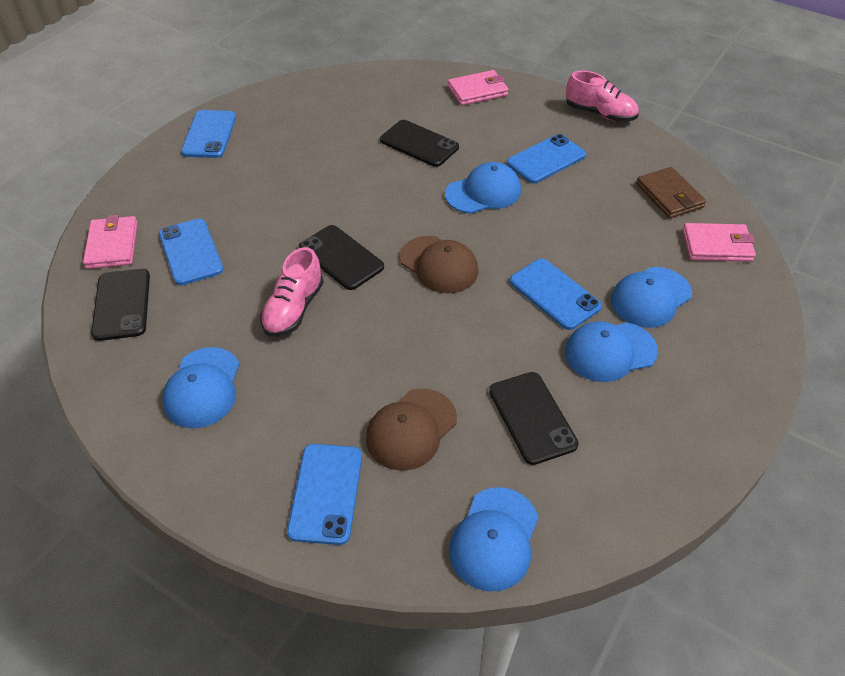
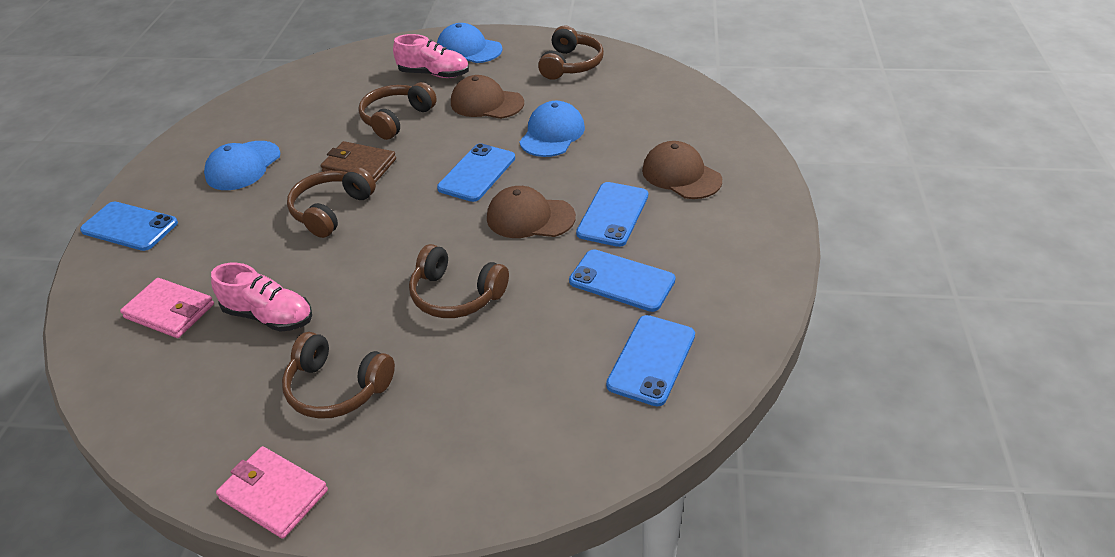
black phone: [91,269,150,341] [299,225,384,290] [380,120,459,167] [489,372,579,465] = 4 -> none = 0
blue cap: [162,347,240,428] [445,162,521,214] [449,487,539,591] [565,321,658,382] [611,267,692,328] = 5 -> [204,141,280,190] [437,23,503,63] [519,101,585,157] = 3
brown cap: [366,389,457,471] [400,236,478,293] = 2 -> [451,75,524,119] [487,186,576,238] [642,141,722,199] = 3
brown headphones: none = 0 -> [282,332,395,419] [287,167,376,238] [359,82,437,140] [409,244,509,318] [538,26,604,80] = 5
pink wallet: [83,215,138,269] [448,70,509,106] [683,223,756,262] = 3 -> [120,278,214,338] [216,446,328,539] = 2

